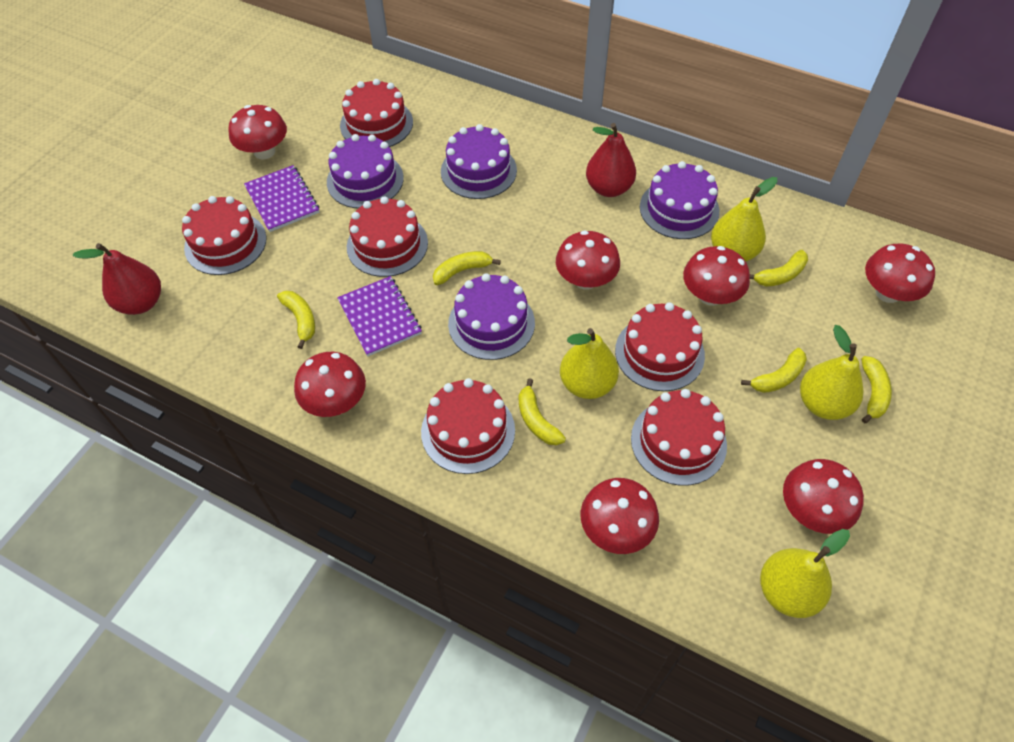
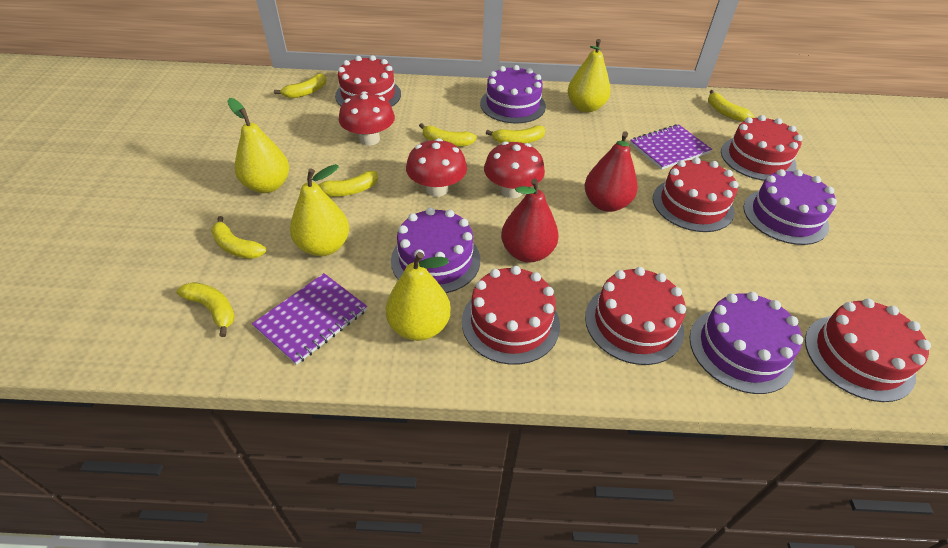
red mushroom: [228,105,287,160] [294,352,366,417] [556,231,620,290] [581,478,659,554] [683,246,750,306] [783,459,864,534] [865,244,935,303] = 7 -> [339,91,395,146] [406,138,467,197] [484,141,545,198] = 3
yellow banana: [277,291,315,349] [433,251,501,285] [519,378,566,445] [741,348,807,393] [750,250,808,287] [861,356,892,423] = 6 -> [176,282,235,337] [211,216,267,259] [274,73,326,98] [318,171,378,197] [419,123,477,147] [486,125,545,144] [708,90,754,122] = 7

